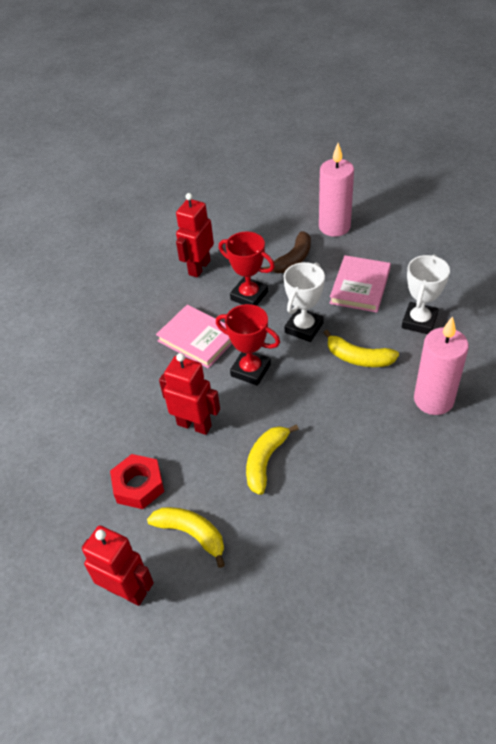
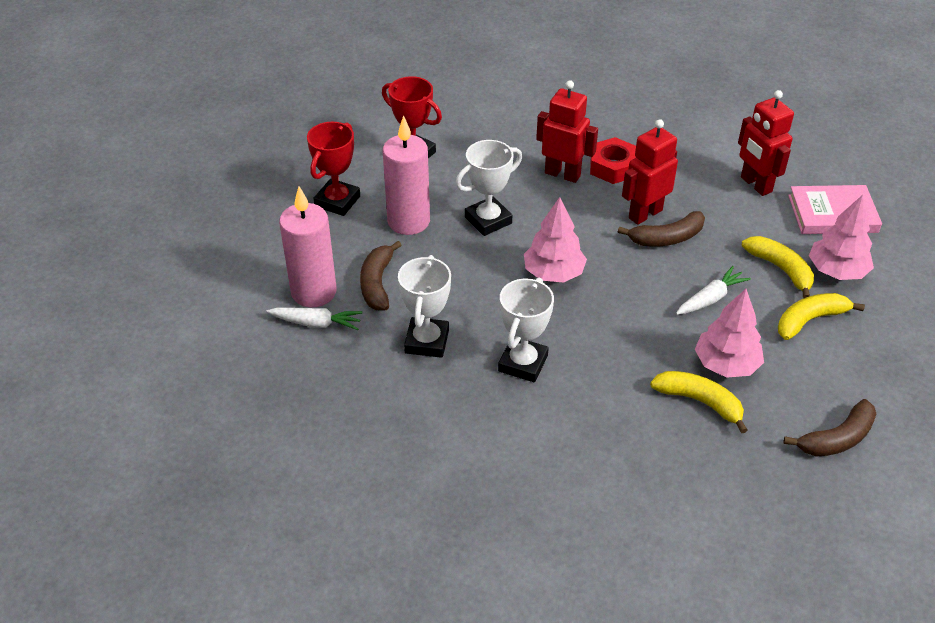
brown banana: [262,231,311,273] = 1 -> [360,241,402,311] [618,211,705,246] [784,399,877,457] = 3
pink book: [156,305,232,368] [330,255,391,313] = 2 -> [788,185,882,234] = 1
pink tree: none = 0 -> [524,197,587,282] [695,289,764,378] [809,195,874,280] = 3
white carrot: none = 0 -> [267,308,363,330] [676,266,751,315] = 2
white trophy: [284,262,325,342] [402,255,450,334] = 2 -> [398,255,451,358] [456,140,522,236] [498,278,554,382] = 3

